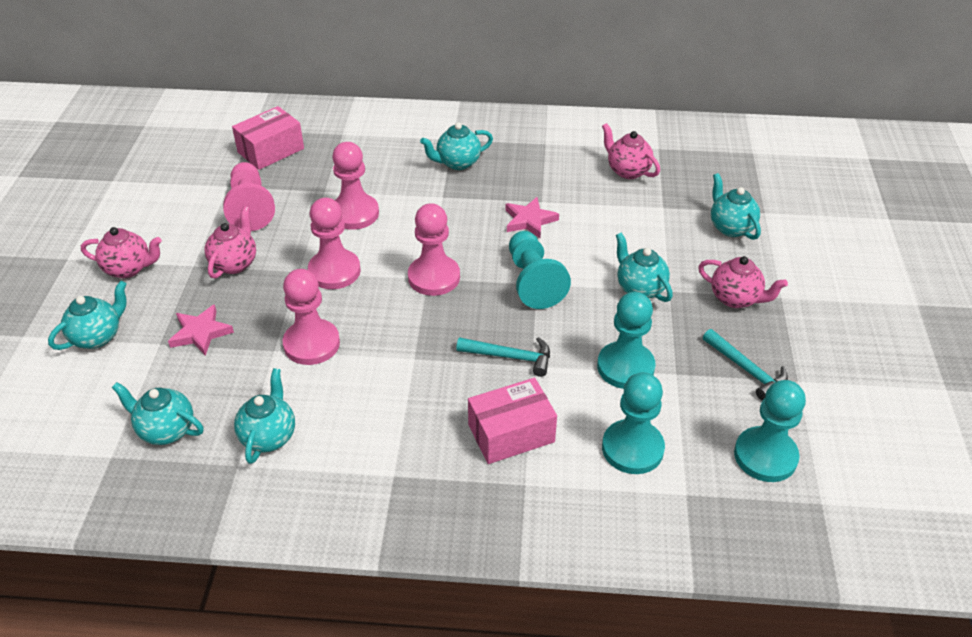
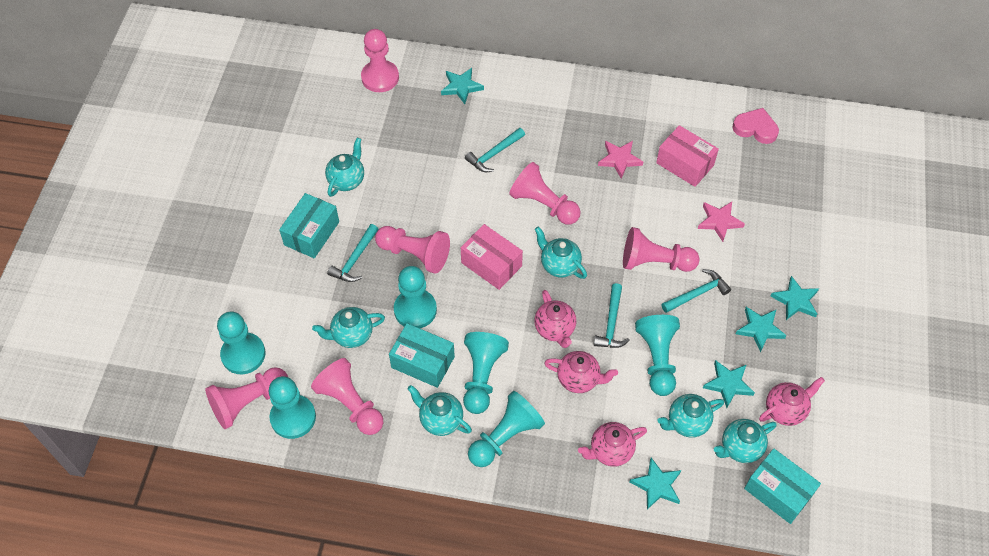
pink heart: none = 0 -> [732,108,779,144] = 1
pink pawn: [223,162,275,231] [283,269,340,365] [308,198,361,289] [332,142,379,230] [408,203,460,296] = 5 -> [205,367,288,429] [311,358,383,435] [361,29,399,92] [375,226,450,274] [509,162,581,225] [623,227,700,272] = 6
turquoise box: none = 0 -> [279,193,339,258] [389,323,455,388] [744,448,821,524] = 3
turquoise hammer: [456,337,550,377] [703,329,788,401] = 2 -> [327,224,379,282] [465,128,525,172] [593,283,630,348] [661,269,731,313] = 4
turquoise pawn: [509,231,571,309] [597,292,656,389] [602,372,665,474] [734,380,806,482] = 4 -> [217,311,266,374] [269,376,316,439] [394,266,437,328] [463,332,509,414] [468,391,545,467] [635,315,680,396] = 6
turquoise star: none = 0 -> [441,68,484,104] [629,458,681,510] [703,360,755,408] [736,307,787,352] [770,276,819,320] = 5

